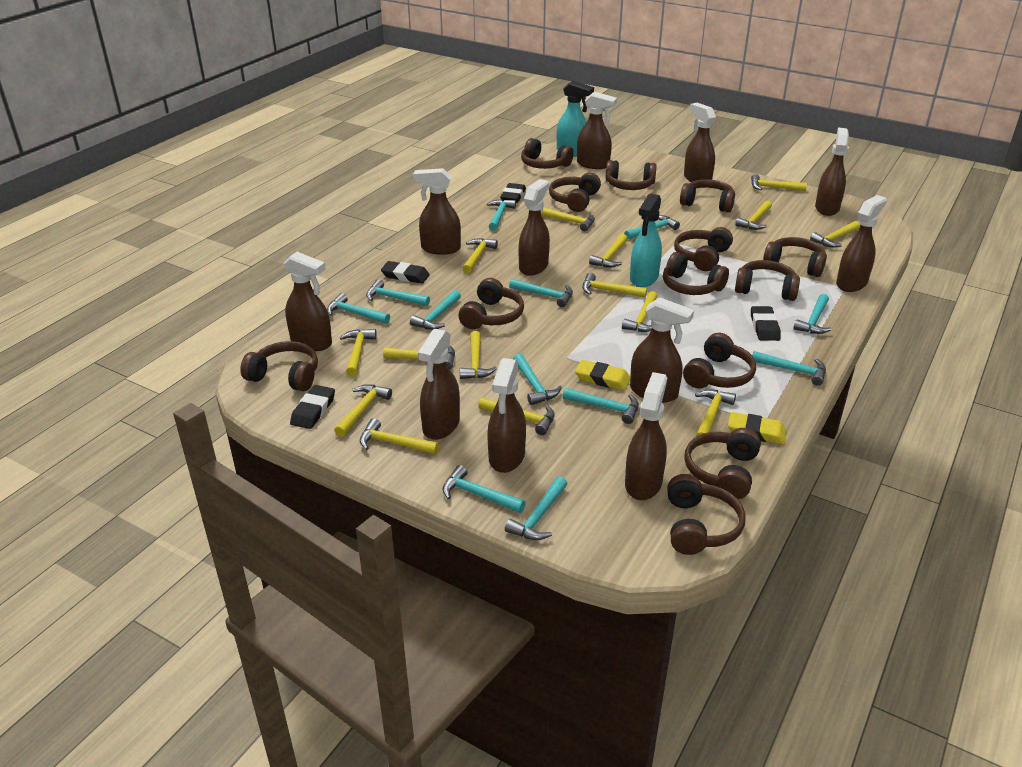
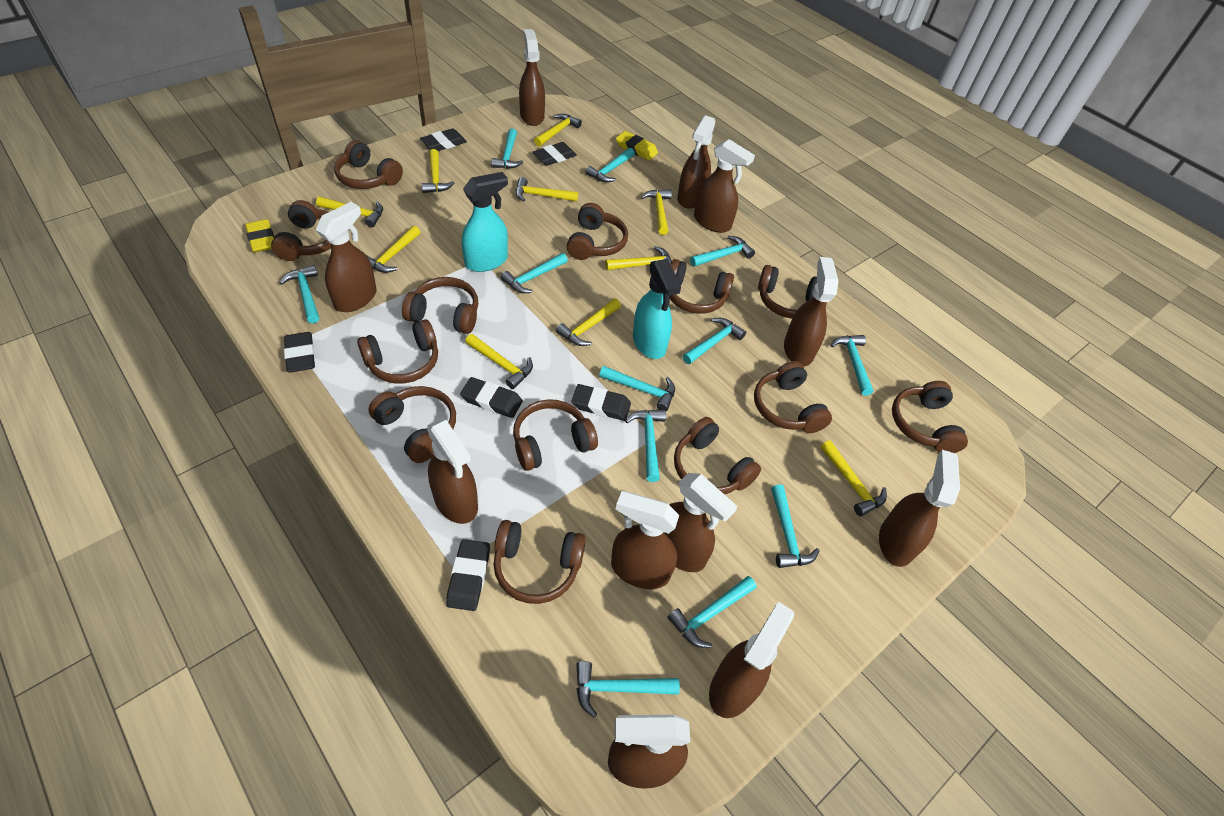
black eraser: [290,385,335,429] [381,261,430,284] [500,183,526,203] [751,306,781,341] = 4 -> [284,332,315,373] [420,129,467,151] [446,539,490,611] [460,377,523,418] [532,142,577,166] [572,384,631,421] = 6
yellow hammer: [334,384,392,437] [340,329,377,376] [360,418,439,454] [383,345,455,369] [460,331,497,379] [462,238,498,274] [478,397,555,435] [541,207,595,231] [582,273,647,298] [589,234,628,268] [622,291,658,332] [695,389,736,436] [735,200,772,230] [751,174,807,191] [810,221,860,247] = 15 -> [316,197,383,227] [366,226,420,273] [422,149,454,193] [465,334,533,389] [516,177,578,202] [534,114,582,146] [556,299,621,346] [605,246,672,270] [641,189,672,235] [820,440,887,516] = 10

